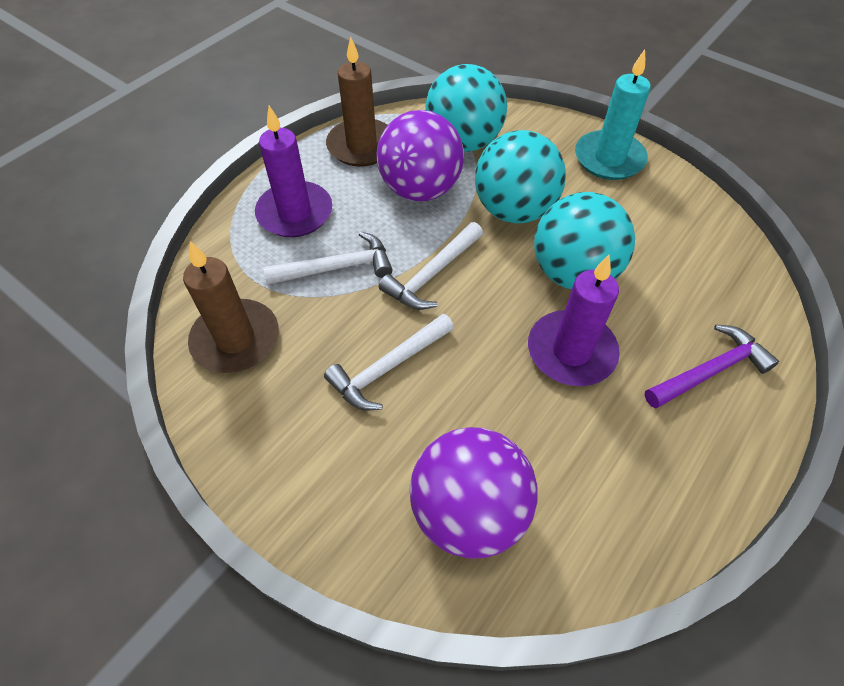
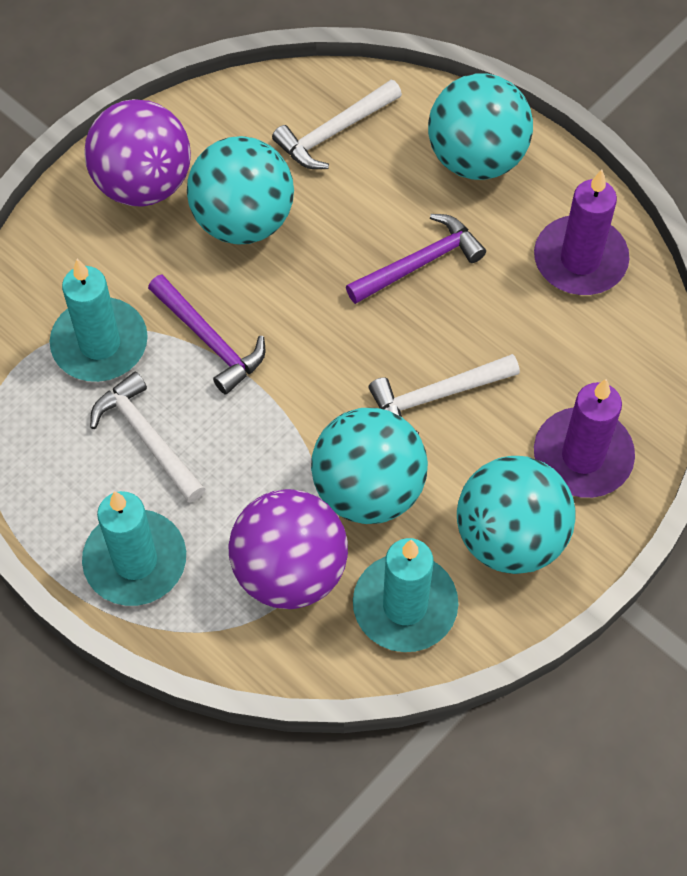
brown candle: [183,241,279,373] [326,37,388,167] = 2 -> none = 0
purple hammer: [645,324,779,409] = 1 -> [148,275,265,395] [346,214,486,304] = 2
turquoise ball: [425,64,507,152] [475,130,566,223] [534,192,635,290] = 3 -> [187,136,294,245] [311,408,428,524] [428,74,533,180] [457,456,576,574] = 4
turquoise candle: [575,49,651,180] = 1 -> [50,259,148,382] [82,491,186,606] [353,538,459,652] = 3

